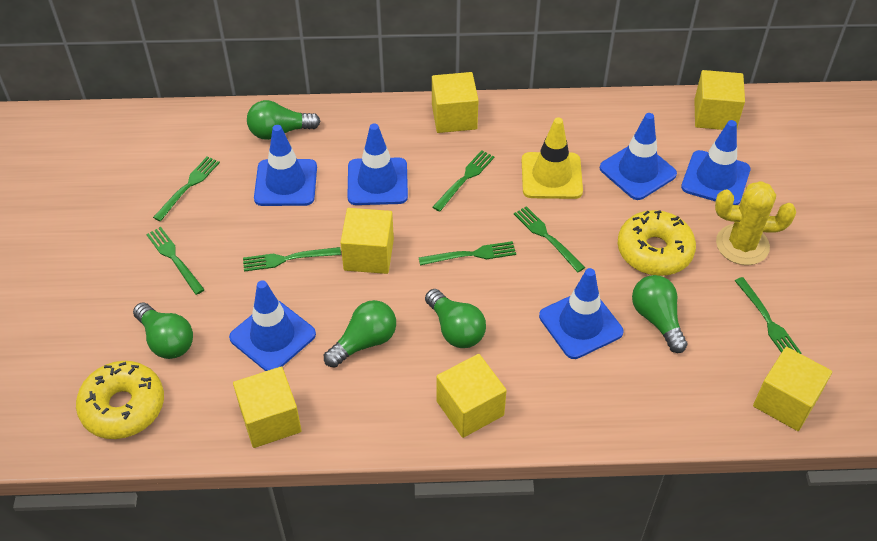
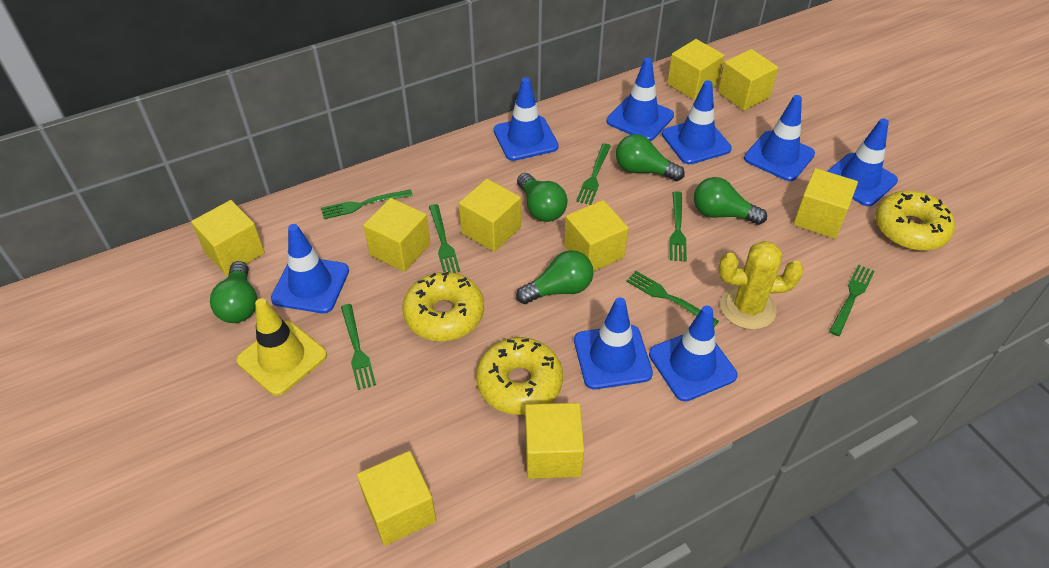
blue traffic cone: [229,280,316,371] [254,125,317,206] [347,124,408,205] [539,268,623,359] [600,113,677,200] [681,120,750,205] = 6 -> [271,224,349,313] [494,77,559,161] [574,298,653,389] [607,57,674,141] [649,306,737,402] [662,80,732,165] [744,95,815,181] [827,118,898,206] = 8
yellow cube: [233,367,302,448] [340,208,394,274] [432,72,479,133] [437,354,507,438] [694,70,745,130] [753,347,832,431] = 6 -> [191,200,265,275] [357,451,437,546] [363,198,430,272] [459,179,521,252] [525,403,584,479] [564,200,628,272] [667,39,725,100] [718,49,778,111] [793,168,858,239] = 9
yellow donut: [76,361,164,439] [618,210,696,276] = 2 -> [403,272,484,341] [476,337,563,415] [875,191,955,251] = 3

